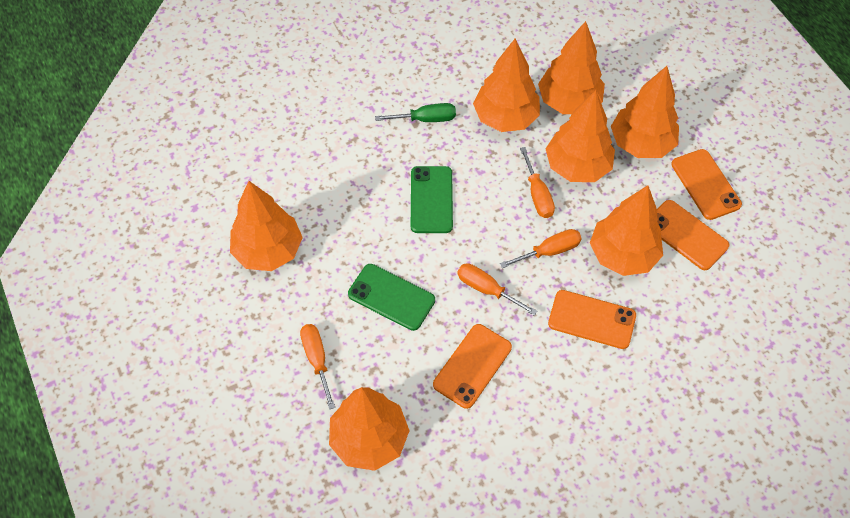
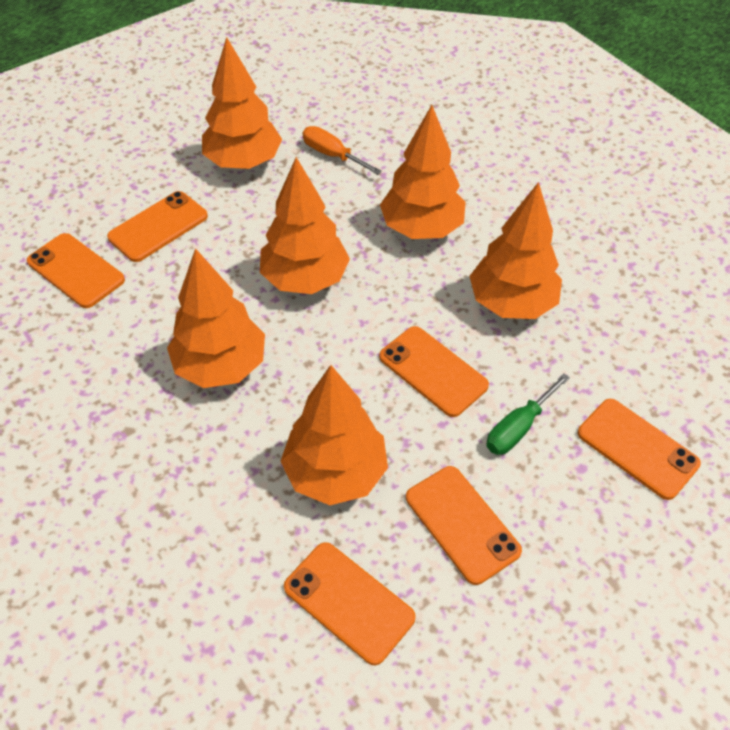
green phone: [348,264,435,331] [411,166,453,233] = 2 -> none = 0
orange phone: [433,324,512,409] [548,290,636,349] [657,200,729,270] [671,149,742,220] = 4 -> [27,233,125,308] [107,191,208,262] [284,542,416,665] [379,326,489,417] [406,466,522,585] [578,399,701,500] = 6
orange screwdriver: [300,324,335,410] [457,263,537,316] [500,229,582,268] [520,147,555,218] = 4 -> [303,126,382,175] = 1
orange tree: [230,181,303,271] [329,387,410,471] [473,39,540,132] [538,21,605,114] [546,90,615,182] [590,185,663,276] [611,66,679,158] = 7 -> [167,248,265,388] [202,37,282,169] [260,157,350,294] [280,365,388,505] [380,105,466,239] [469,182,562,319] = 6

